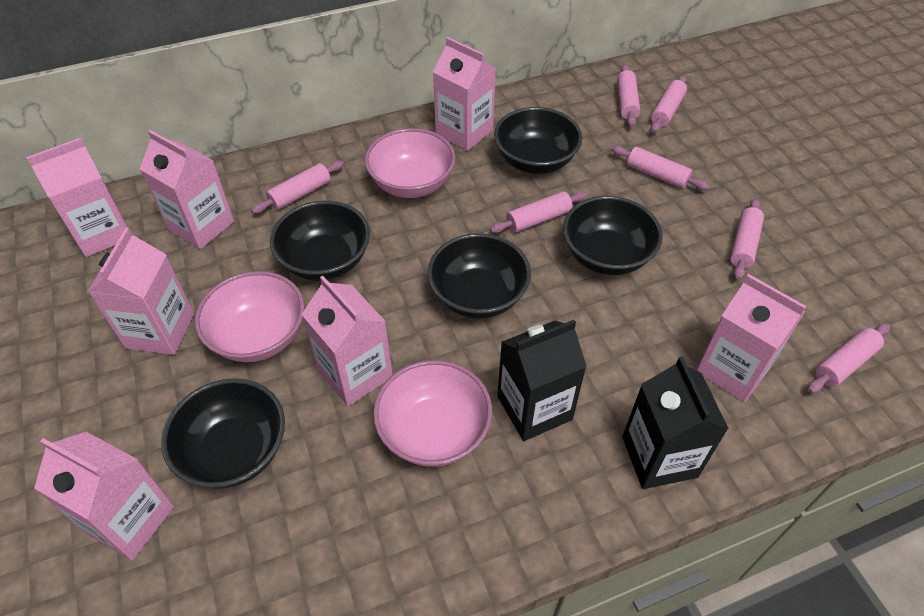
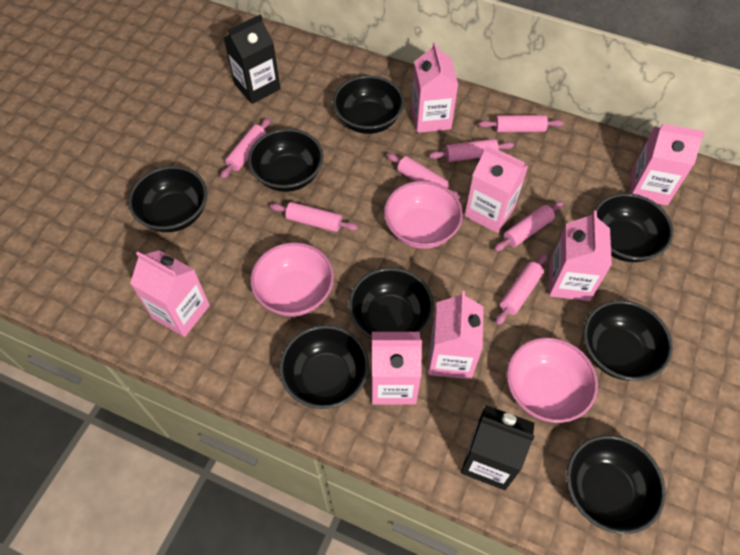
black bowl: [161,378,285,489] [270,201,370,281] [427,233,531,319] [494,107,582,174] [563,196,663,275] = 5 -> [128,166,207,232] [248,129,323,192] [279,325,369,409] [333,75,404,134] [348,267,434,339] [566,435,666,534] [583,300,673,381] [594,193,673,262] = 8

